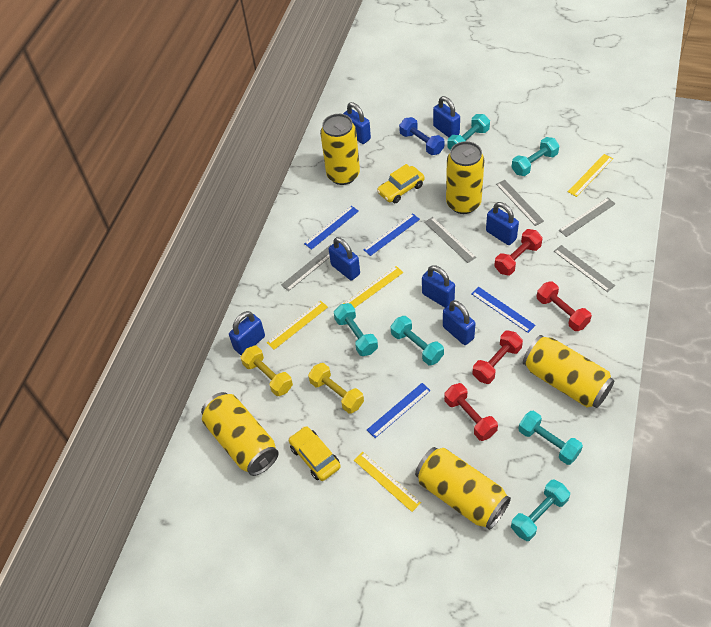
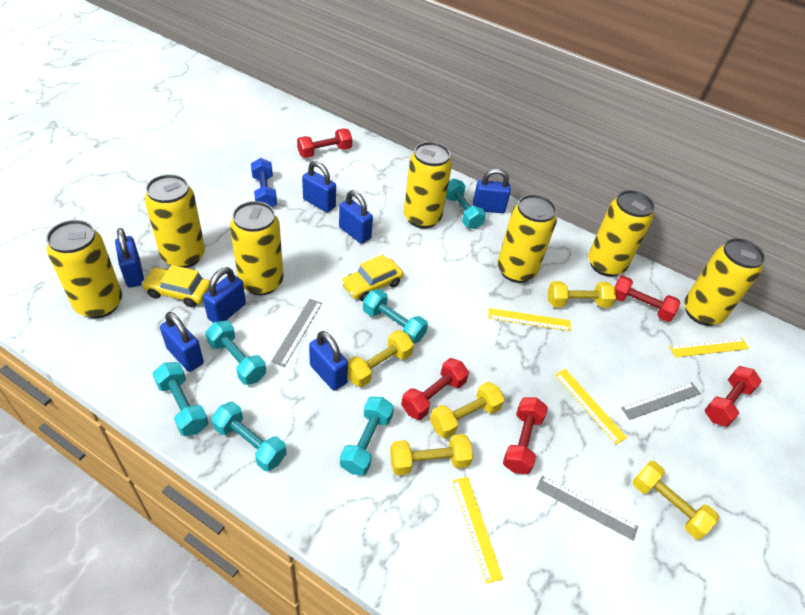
blue ruler: [304,206,359,250] [363,213,420,256] [367,383,431,438] [471,287,536,333] = 4 -> none = 0
grey ruler: [281,245,331,291] [424,217,476,263] [496,180,544,226] [554,245,615,292] [559,197,616,237] = 5 -> [271,299,322,367] [536,475,638,541] [621,382,701,420] = 3
red dumbbell: [444,383,498,441] [472,330,523,384] [494,229,543,275] [536,281,592,331] = 4 -> [297,128,352,158] [401,358,469,420] [503,397,548,474] [615,276,680,322] [704,366,762,427] = 5
yellow can: [201,392,279,476] [320,114,360,185] [415,447,511,530] [446,141,484,214] [523,335,615,408] = 5 -> [46,220,122,318] [144,174,205,268] [230,201,284,295] [404,142,452,229] [497,194,557,283] [588,190,655,277] [684,238,765,326] = 7
yellow dumbbell: [241,346,293,396] [308,363,364,414] = 2 -> [347,330,414,387] [390,434,473,475] [430,382,505,438] [548,281,616,308] [632,461,719,540] = 5

